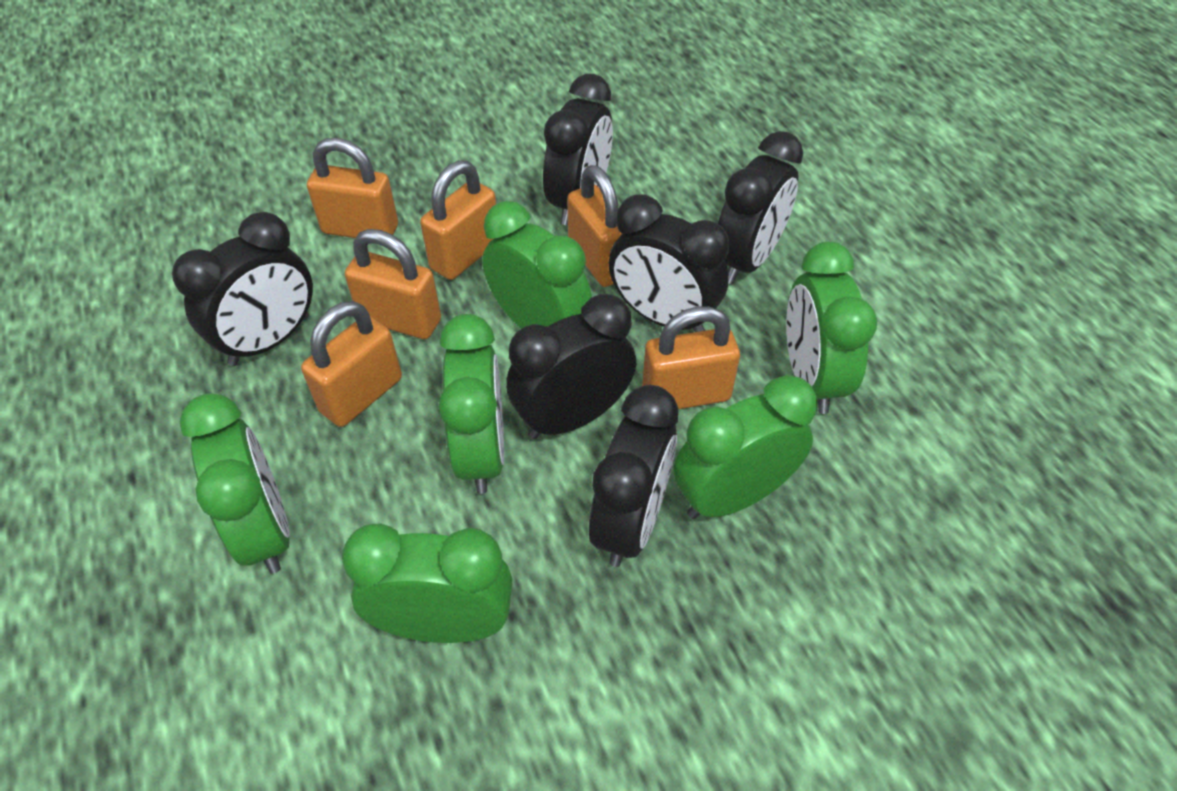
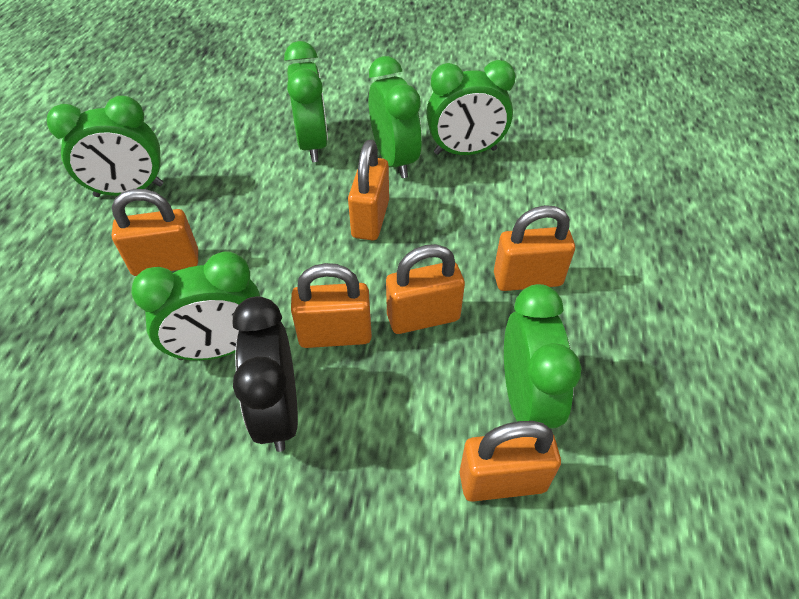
black clock: [172,212,313,366] [506,294,636,439] [543,74,613,225] [589,385,678,567] [609,195,729,332] [718,131,803,285] = 6 -> [233,296,298,452] = 1

